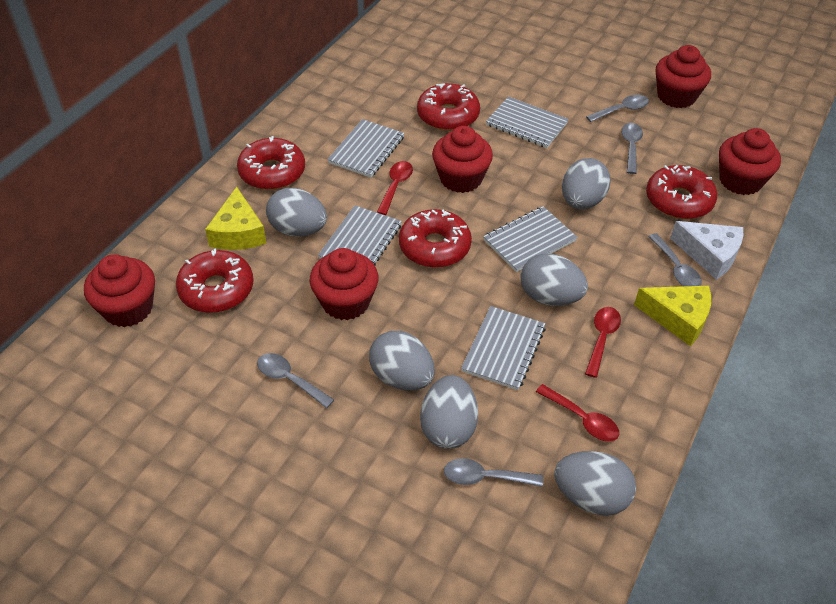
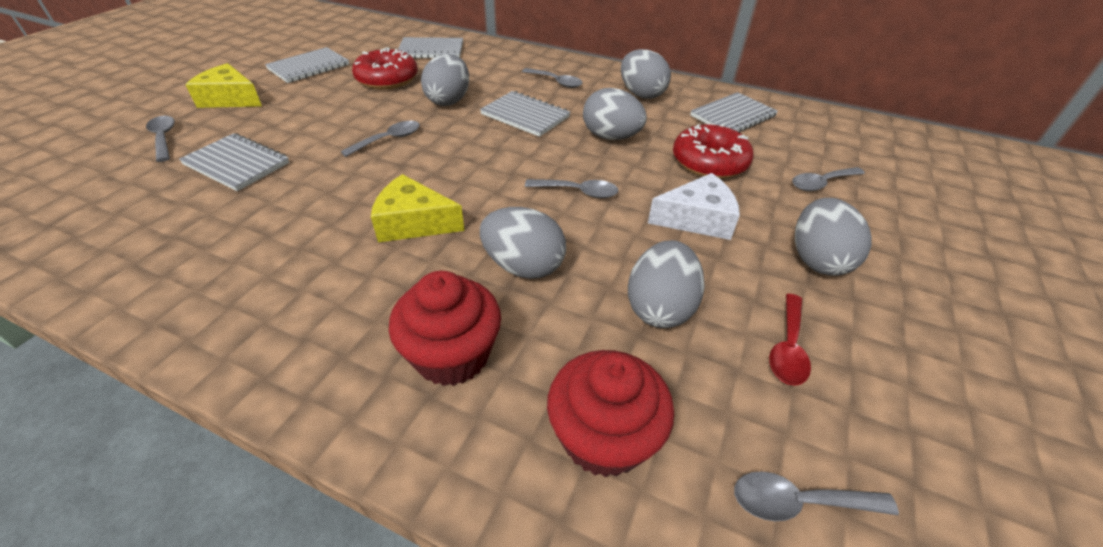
grey spoon: [257,353,334,408] [444,458,543,487] [586,95,649,122] [621,123,643,174] [648,233,702,286] = 5 -> [146,116,175,162] [340,121,420,157] [522,68,583,88] [525,179,619,198] [734,472,899,521] [792,167,865,191] = 6
red cupcake: [84,254,155,327] [310,248,378,320] [432,126,493,193] [656,45,711,108] [719,128,781,195] = 5 -> [389,271,501,386] [547,350,674,478] = 2
red donut: [176,249,253,313] [237,136,305,190] [399,209,472,268] [417,83,480,131] [646,165,717,219] = 5 -> [352,47,418,89] [673,124,754,179] = 2
red spoon: [377,161,413,215] [536,384,619,442] [585,307,621,378] = 3 -> [769,294,811,386] = 1

